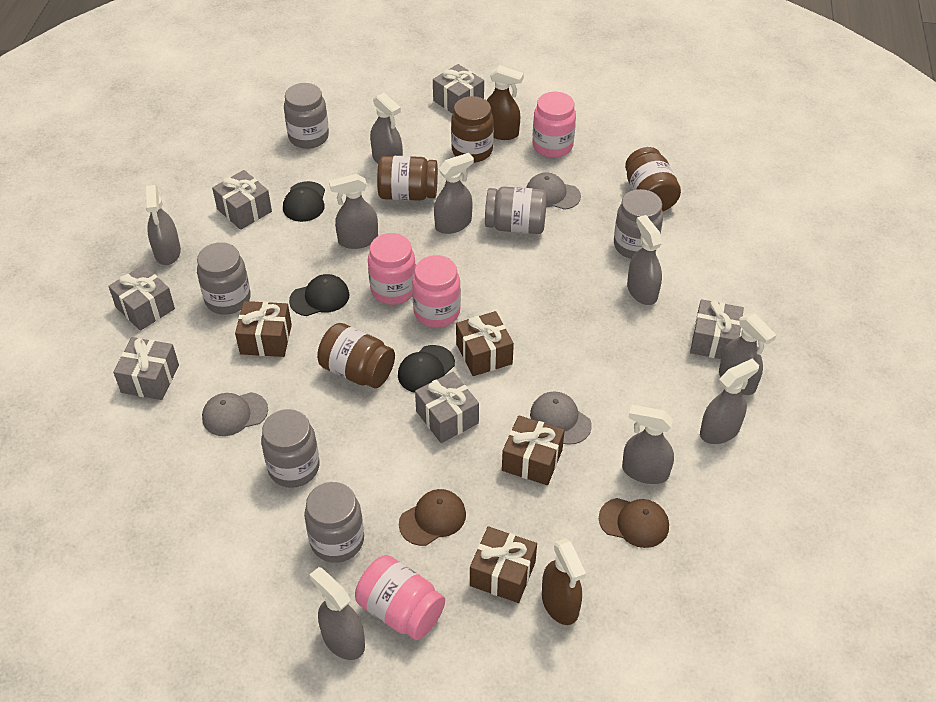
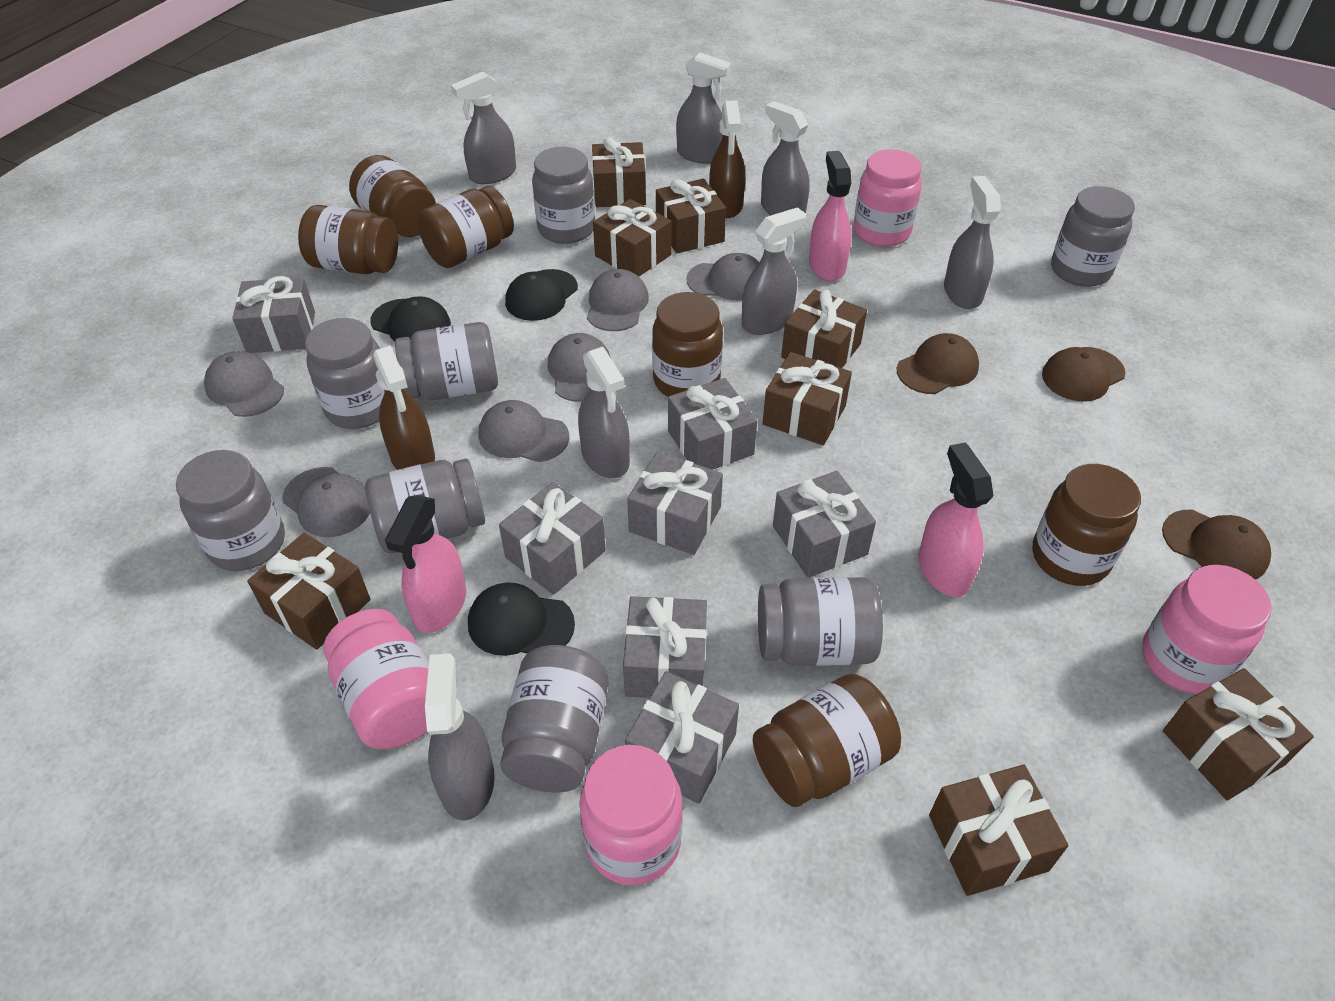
brown cap: [399,489,466,546] [599,498,669,548] = 2 -> [897,333,979,394] [1042,347,1126,402] [1162,510,1271,580] = 3
brown gift: [235,301,292,357] [456,311,514,376] [470,526,537,603] [502,415,565,485] = 4 -> [247,533,371,650] [592,137,646,207] [593,199,672,276] [656,179,726,253] [763,352,852,445] [781,289,867,368] [929,765,1069,896] [1163,668,1314,800] = 8
brown jar: [317,323,395,388] [377,156,438,201] [451,96,494,163] [625,147,681,211] = 4 -> [298,205,398,274] [349,155,436,237] [417,186,514,268] [652,292,723,397] [753,674,901,807] [1033,464,1141,586] = 6
grey cap: [202,392,268,436] [526,173,581,210] [530,392,592,445] = 3 -> [204,351,284,417] [283,467,370,537] [479,400,569,462] [547,333,611,402] [587,269,649,331] [686,253,759,301] = 6
grey gift: [108,265,175,331] [113,337,179,400] [212,170,272,230] [415,372,479,443] [433,64,484,114] [690,299,744,359] = 6 -> [232,276,315,353] [499,482,606,595] [623,596,707,698] [625,671,739,804] [627,452,723,555] [668,378,757,470] [773,471,876,578] = 7
grey jar: [197,242,251,315] [261,409,320,488] [284,83,329,149] [304,482,364,563] [485,186,547,234] [614,189,663,259] = 6 -> [176,450,285,571] [305,318,385,429] [365,459,485,553] [395,322,498,400] [500,645,609,792] [532,147,595,244] [758,577,883,666] [1051,186,1135,287] = 8
grey spray bottle: [145,185,181,265] [309,567,365,660] [329,174,378,249] [370,93,403,164] [434,153,474,234] [622,405,674,484] [627,215,662,305] [700,359,759,444] [719,313,776,395] = 9 -> [425,653,495,821] [451,72,516,184] [578,347,630,478] [676,52,731,164] [742,207,806,335] [761,101,810,215] [944,176,1001,309] = 7
pink spray bottle: none = 0 -> [385,495,466,633] [809,151,852,281] [919,443,993,597] = 3

